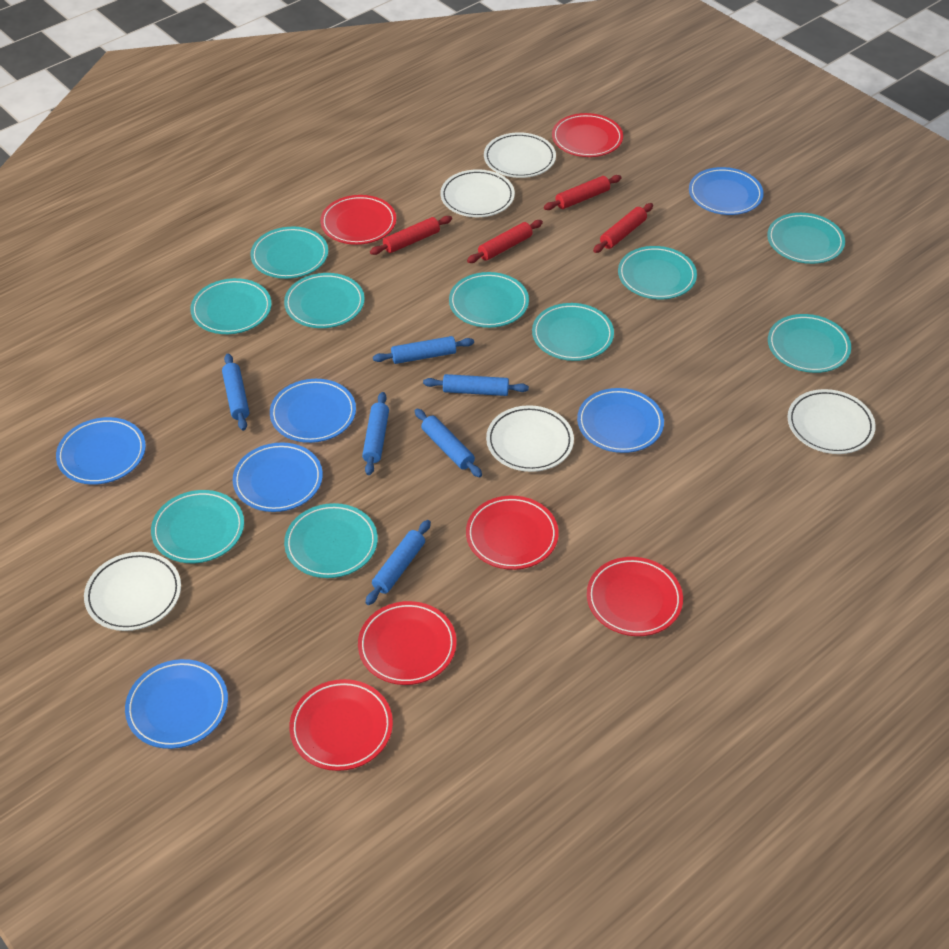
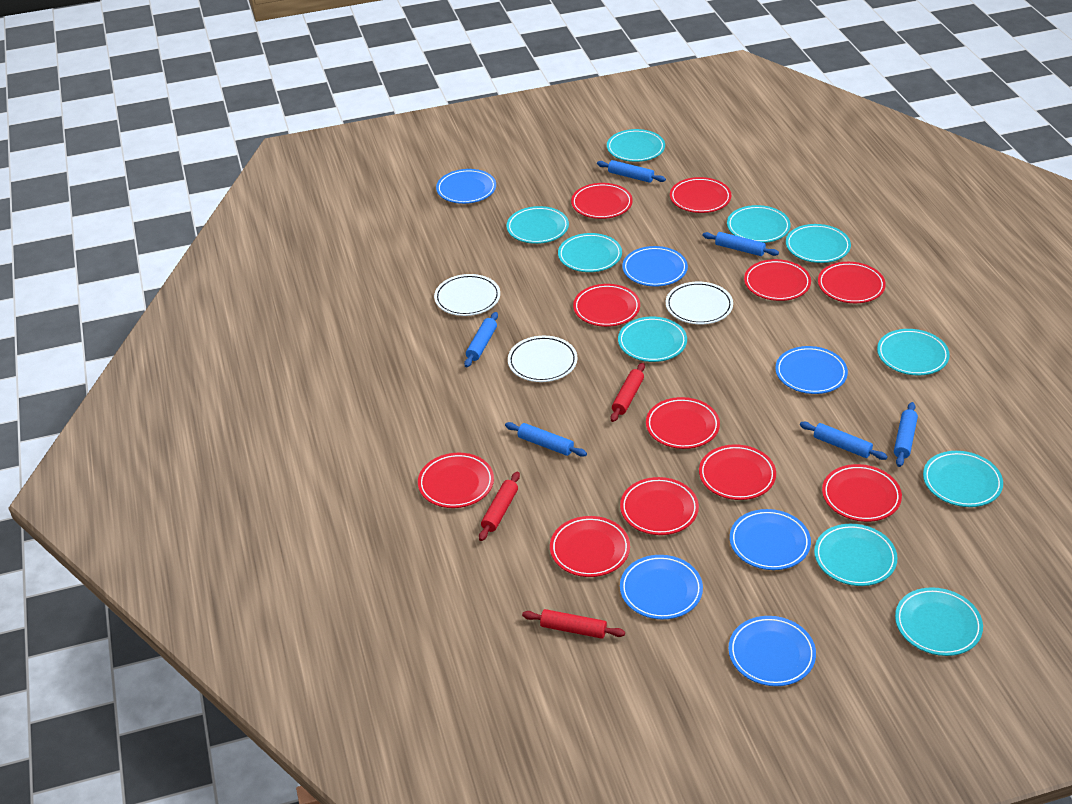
red plate: [289,679,393,771] [321,195,396,245] [358,601,457,685] [466,496,559,570] [552,113,623,157] [587,557,683,636] = 6 -> [418,453,494,508] [550,516,630,577] [571,183,633,219] [573,284,640,327] [620,477,699,535] [646,397,720,449] [670,177,731,213] [699,444,776,500] [744,259,811,301] [818,262,886,303] [822,464,902,522] = 11
red rolling pin: [370,216,452,255] [467,220,543,263] [544,175,622,210] [593,203,653,253] = 4 -> [479,472,520,541] [522,609,625,639] [610,363,645,422] = 3
white plate: [84,552,181,631] [440,169,515,217] [484,132,556,178] [486,405,574,472] [787,389,876,454] = 5 -> [434,274,500,316] [508,336,578,382] [666,282,733,324] = 3

